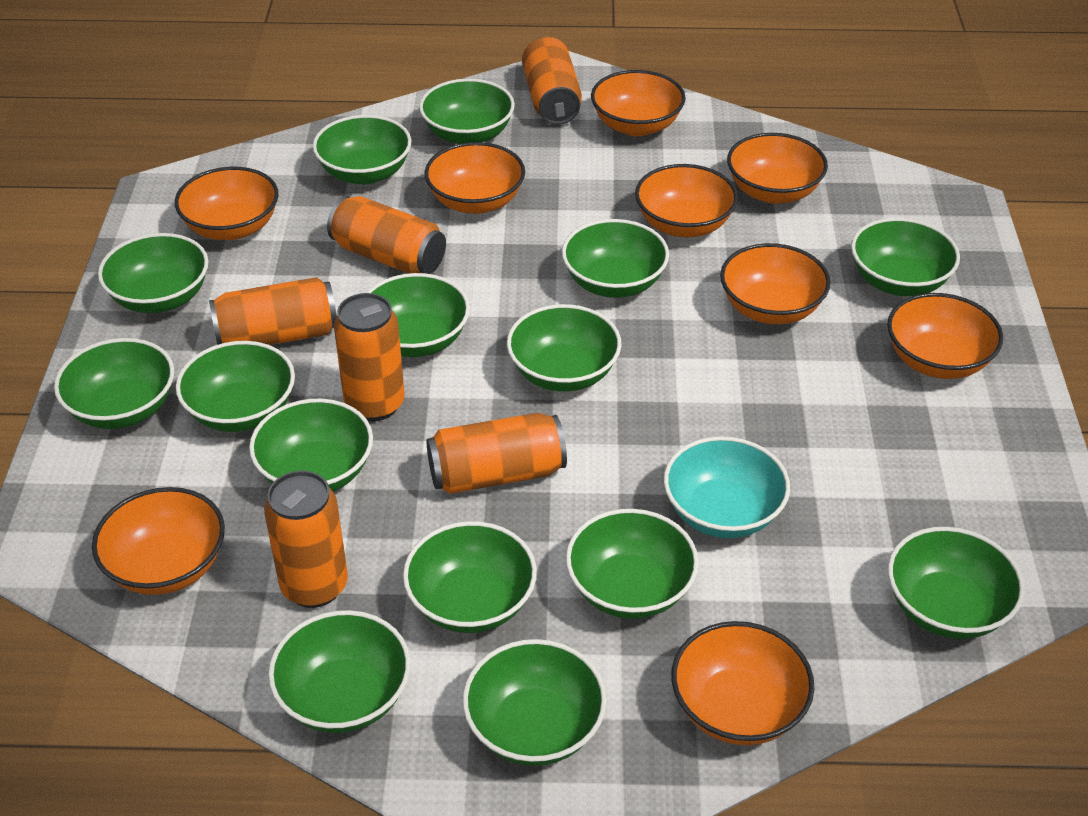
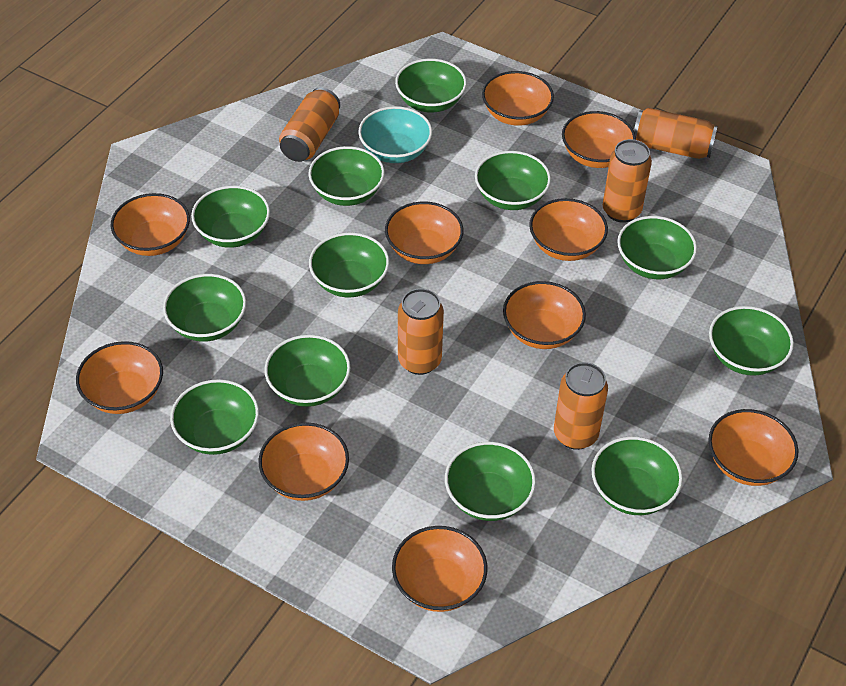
green bowl: [54,338,174,429] [98,233,209,313] [176,341,295,432] [249,399,373,491] [268,610,411,733] [313,115,412,184] [366,273,470,357] [403,521,537,633] [419,79,515,144] [463,639,607,766] [507,304,621,392] [562,219,669,298] [566,509,699,619] [851,218,960,296] [888,527,1025,639] = 15 -> [163,274,246,342] [170,379,259,455] [191,186,270,248] [264,335,350,407] [308,146,385,206] [309,233,389,297] [395,59,467,113] [445,442,536,521] [475,151,551,210] [592,436,683,515] [617,216,697,279] [709,306,794,376] = 12
orange bowl: [92,487,225,595] [175,167,279,240] [425,142,525,214] [591,70,686,136] [635,164,738,238] [671,621,814,745] [720,243,831,324] [727,133,828,204] [887,293,1003,379] = 9 -> [76,341,163,414] [111,193,190,256] [258,422,349,501] [385,201,463,264] [392,526,487,612] [482,71,554,126] [503,281,586,349] [529,198,608,261] [562,111,636,168] [708,409,798,486] = 10
orange can: [209,277,337,345] [264,471,348,608] [327,196,446,274] [334,293,405,421] [427,413,567,494] [522,37,582,125] = 6 -> [279,87,340,162] [398,288,444,375] [554,362,608,450] [603,139,652,223] [634,108,718,159] = 5

